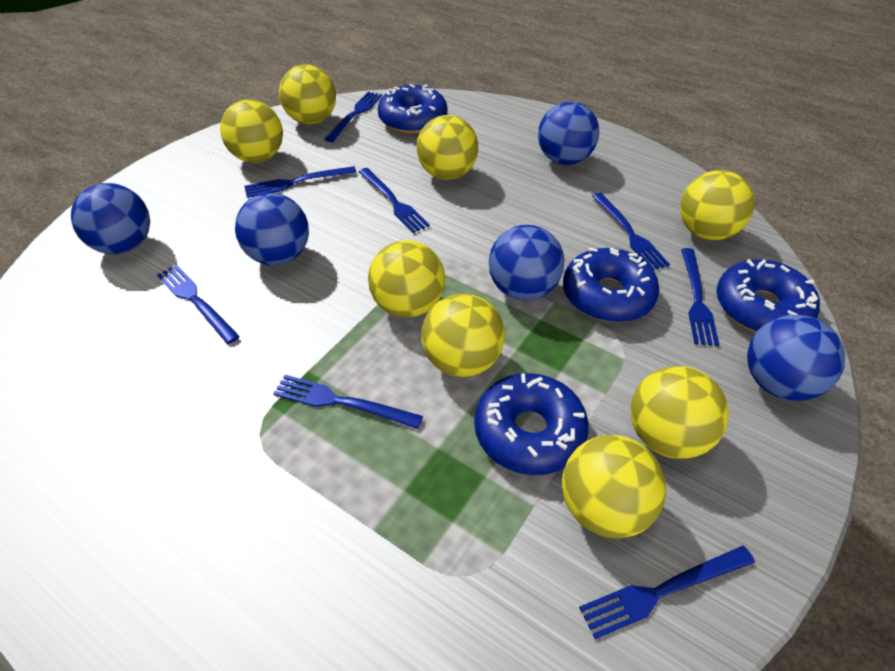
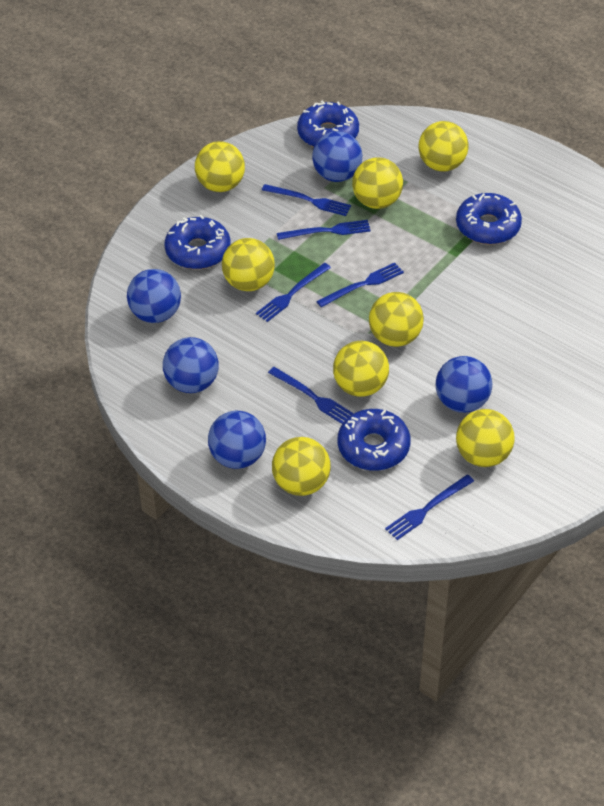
blue fork: [157,265,240,344] [244,166,357,198] [273,375,423,429] [324,92,382,142] [359,168,430,233] [579,546,755,639] [592,193,670,270] [681,248,719,346] = 8 -> [256,263,331,322] [262,184,351,216] [268,367,354,424] [277,220,371,240] [316,263,404,307] [385,475,474,540] = 6

